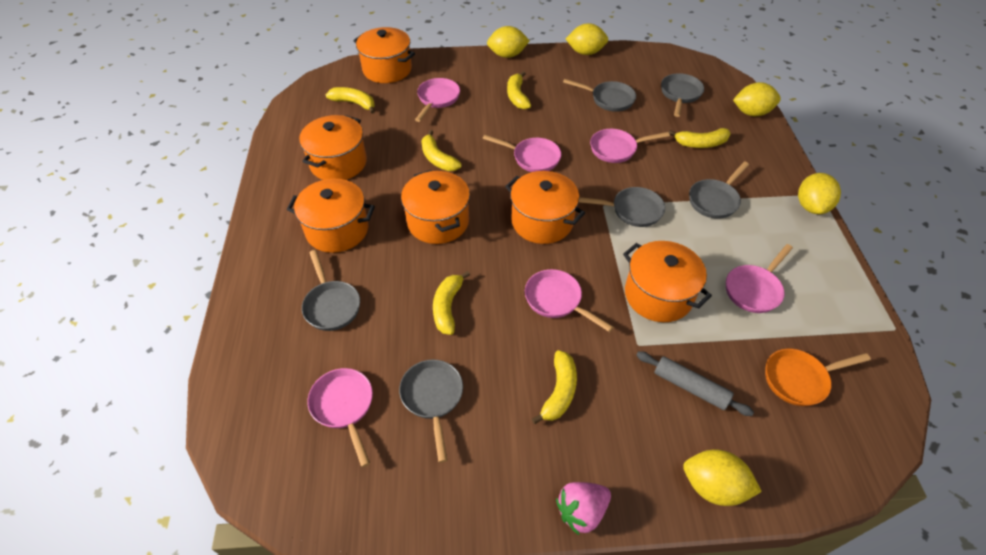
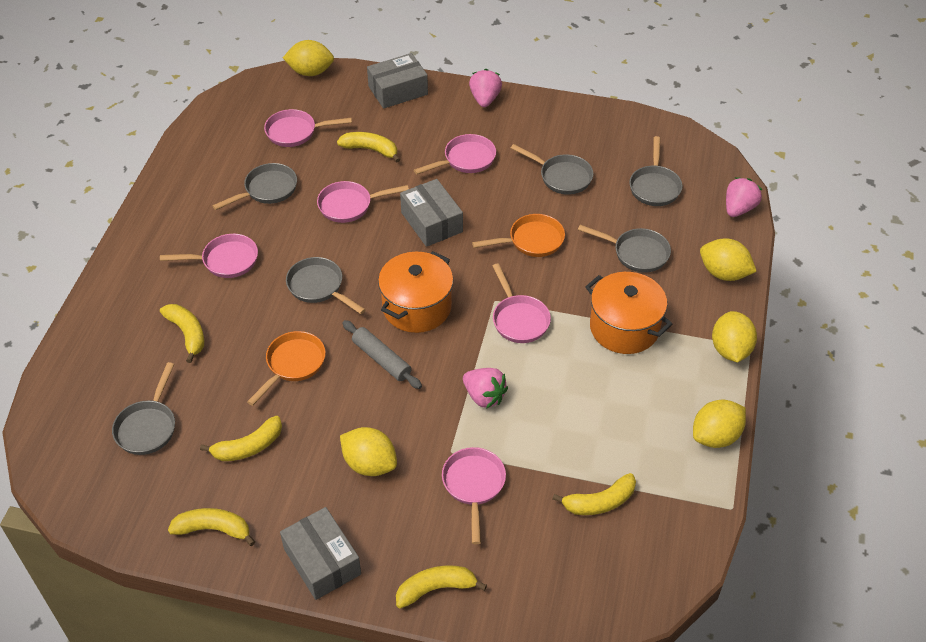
grey box: none = 0 -> [280,507,361,600] [367,53,428,109] [400,179,463,247] = 3
orange pan: [765,349,871,406] = 1 -> [247,331,326,406] [472,214,565,257] = 2
orange pot: [287,179,375,253] [299,115,367,180] [354,27,415,83] [401,170,470,244] [505,171,585,244] [623,241,712,322] = 6 -> [378,251,453,333] [585,272,672,354] = 2
pink strawberry: [556,482,611,535] = 1 -> [463,368,508,409] [469,69,502,107] [726,177,762,217] = 3

